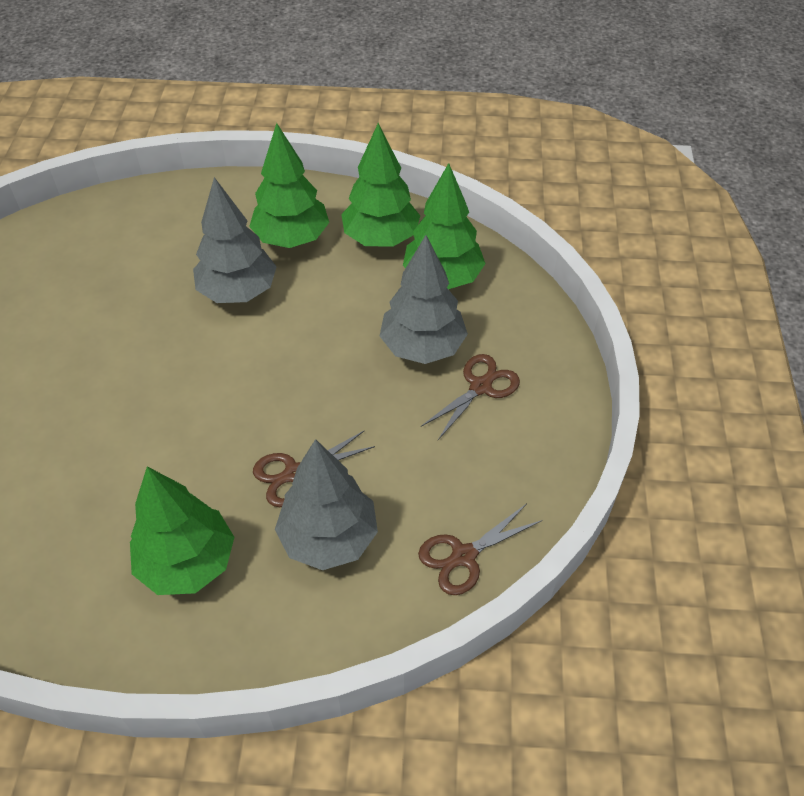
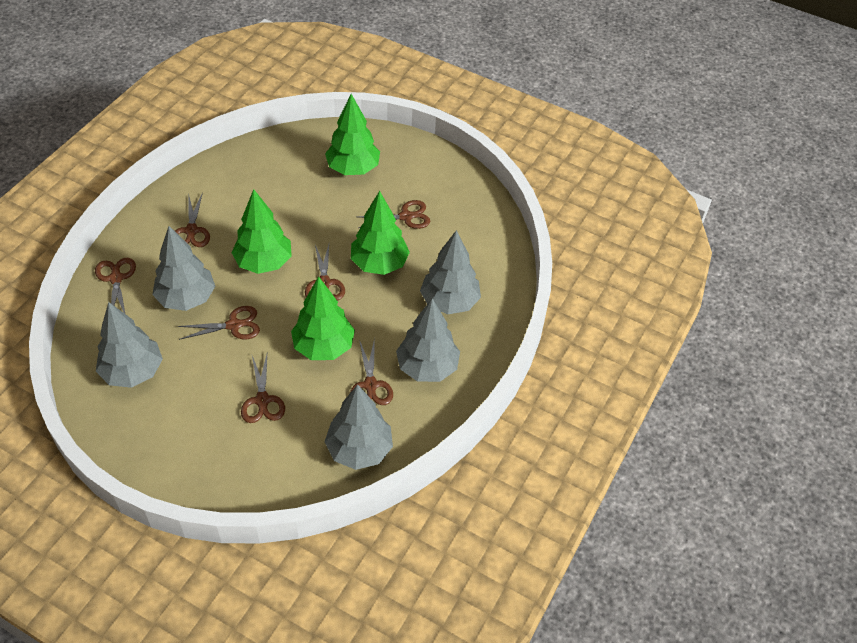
brown scissors: [253,431,375,507] [418,504,542,595] [421,354,520,440] = 3 -> [95,258,136,313] [175,192,210,247] [178,306,260,340] [241,355,285,423] [305,244,345,300] [350,338,393,405] [358,200,430,229] = 7
grey tree: [193,177,277,303] [275,439,378,570] [380,235,468,364] = 3 -> [96,302,163,388] [152,226,215,311] [324,384,393,470] [396,298,460,382] [420,230,481,314] = 5

